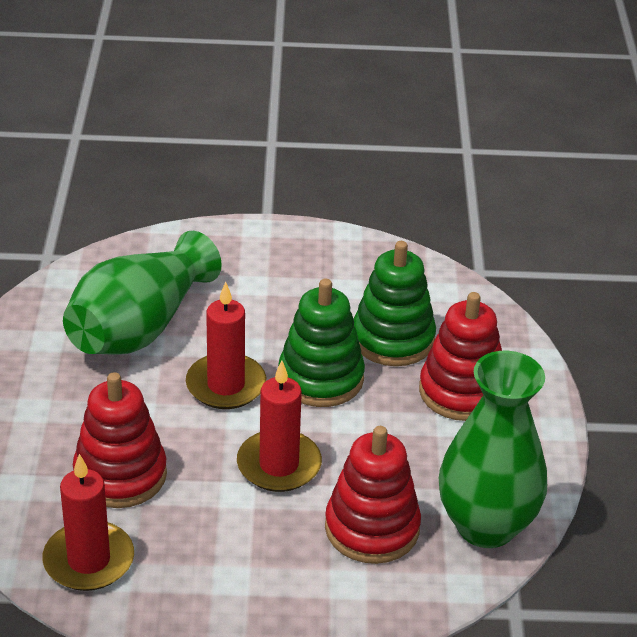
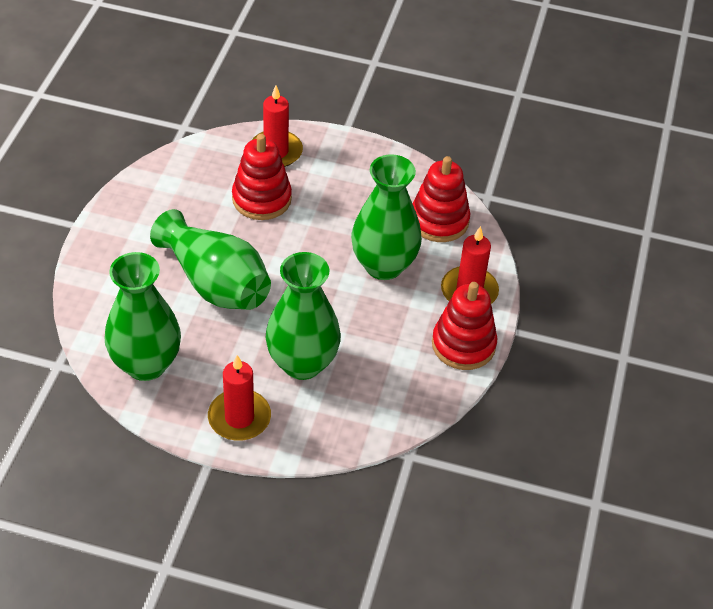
green stacking toy: [278,279,365,407] [354,241,436,366] = 2 -> none = 0
green vase: [63,231,222,355] [439,351,547,548] = 2 -> [105,252,181,381] [150,209,271,310] [266,252,341,380] [351,154,422,280] = 4

